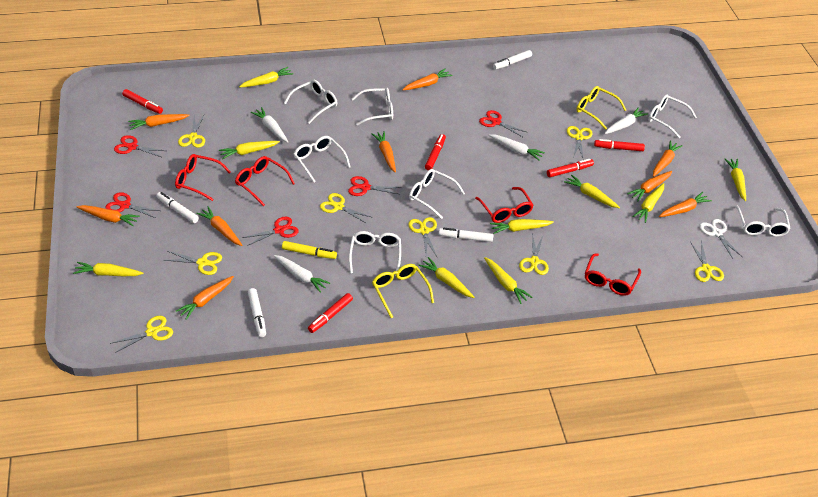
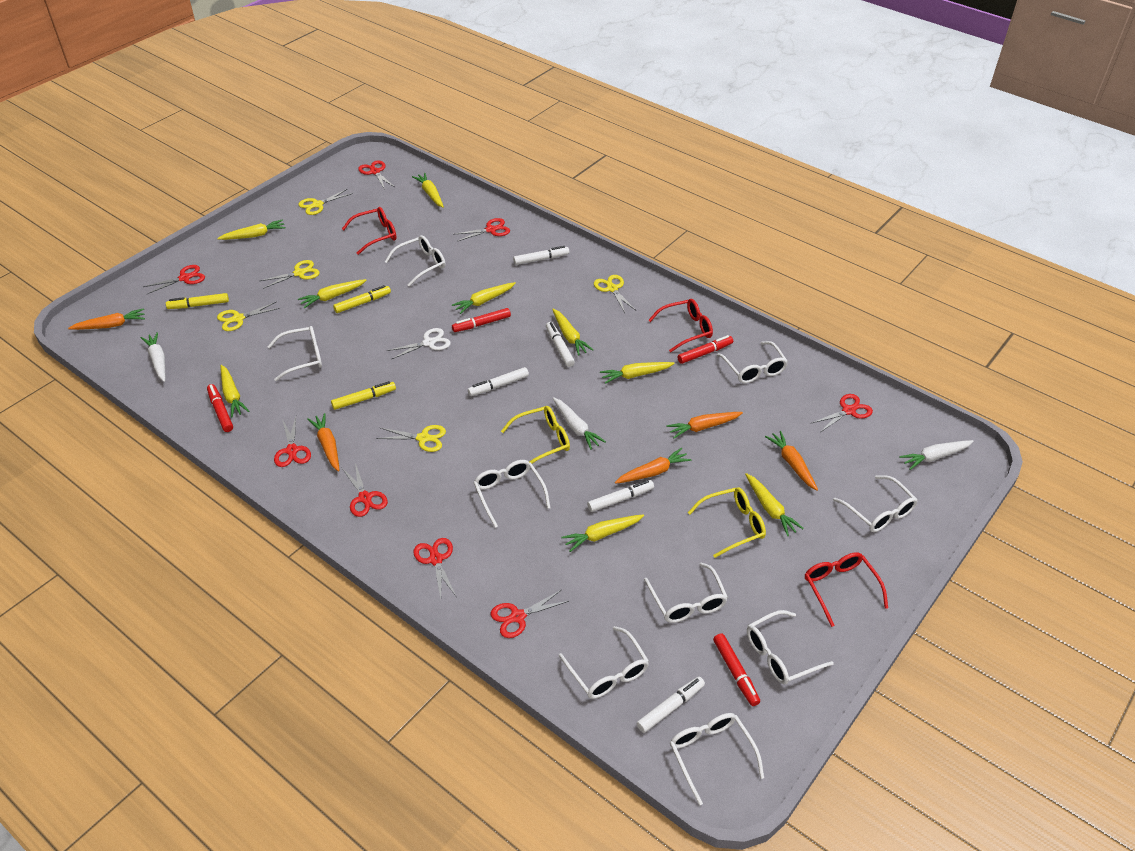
orange carrot: [77,205,140,227] [128,114,190,130] [176,276,234,320] [196,206,242,246] [372,131,396,172] [403,69,453,90] [627,171,672,201] [653,140,683,177] [659,192,712,217] = 9 -> [68,308,145,330] [307,413,340,472] [615,448,692,484] [666,412,743,438] [765,431,818,491] = 5
red glasses: [175,154,231,201] [235,156,295,206] [475,187,533,223] [585,253,641,296] = 4 -> [342,207,397,255] [648,299,713,352] [805,552,888,627] = 3
red marker: [122,89,163,114] [308,293,353,333] [425,134,446,170] [547,159,594,177] [594,139,645,151] = 5 -> [207,384,233,432] [452,308,511,332] [677,335,733,364] [713,633,760,706] = 4
red scissors: [105,192,160,218] [114,135,166,157] [242,217,299,246] [348,176,402,196] [479,110,528,137] = 5 -> [143,265,205,294] [274,417,311,467] [341,463,388,517] [358,160,395,189] [413,538,456,599] [453,218,510,241] [491,590,569,638] [812,394,873,432] = 8
white carrot: [250,107,288,143] [274,255,330,293] [489,134,545,161] [605,107,648,134] = 4 -> [141,332,165,382] [553,397,606,450] [899,440,974,470] = 3
white glasses: [284,80,337,124] [294,136,351,183] [349,231,401,276] [352,88,393,125] [409,169,465,219] [648,94,697,138] [735,205,791,237] = 7 -> [267,326,322,381] [385,235,446,287] [473,460,550,528] [559,626,649,699] [644,562,728,623] [670,713,764,805] [717,341,788,383] [747,610,834,684] [833,475,918,532] = 9
white marker: [157,192,199,223] [248,288,266,337] [439,228,493,242] [493,50,532,69] = 4 -> [468,367,529,396] [513,246,569,265] [546,322,575,367] [587,480,654,512] [637,677,705,733] = 5
yellow marker: [282,241,337,259] = 1 -> [166,293,229,309] [331,381,396,410] [333,285,391,313] = 3
yellow scissors: [110,316,173,353] [164,251,222,275] [178,115,205,148] [320,193,373,224] [408,217,437,256] [519,234,549,275] [567,126,593,158] [690,241,724,282] = 8 -> [217,302,280,331] [260,260,320,289] [298,189,353,215] [376,425,446,452] [594,275,635,313] = 5

